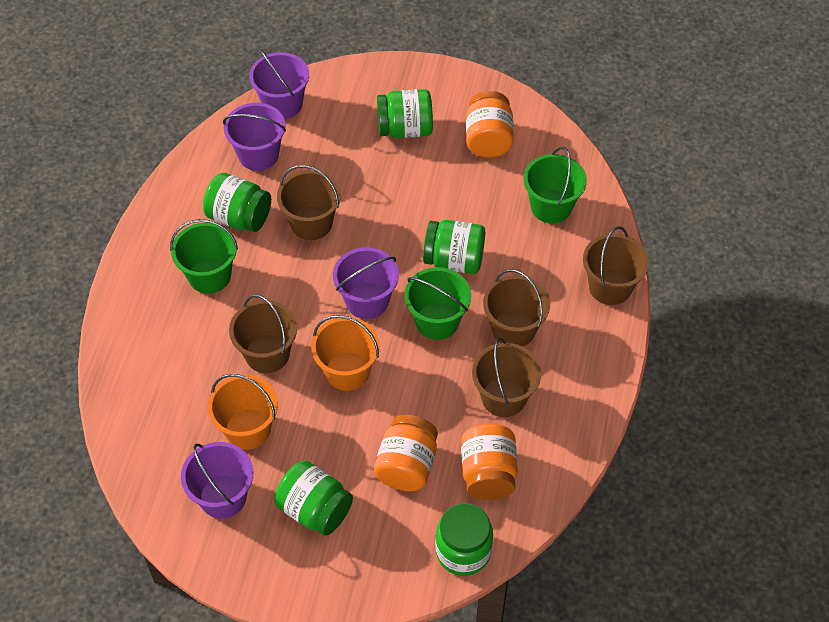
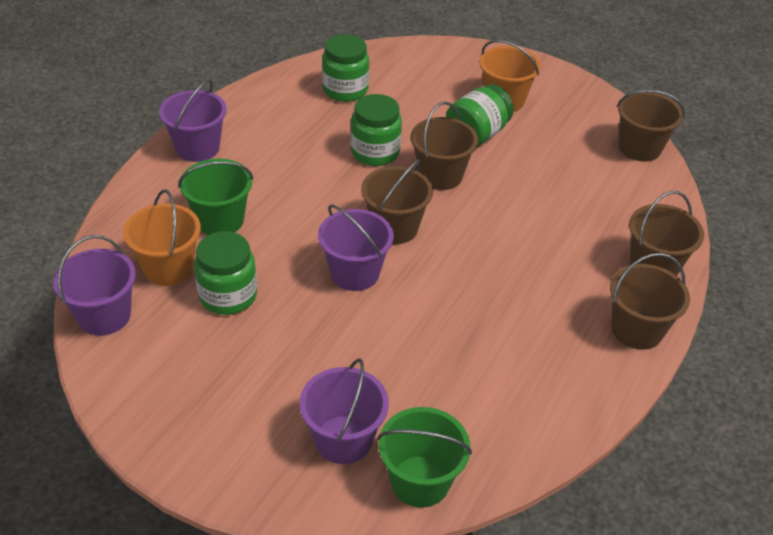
green bucket: [170,219,238,294] [404,267,471,340] [523,147,587,223] = 3 -> [178,158,253,235] [377,407,472,508] = 2
green jar: [203,173,271,232] [274,460,353,536] [377,89,433,138] [423,220,485,274] [435,503,493,576] = 5 -> [194,231,257,315] [322,34,369,102] [350,94,402,166] [446,84,514,146] = 4
orange jar: [374,415,438,491] [461,424,518,500] [466,91,514,157] = 3 -> none = 0

